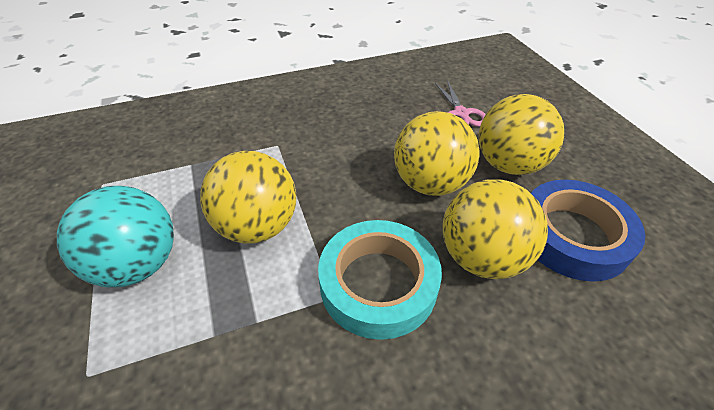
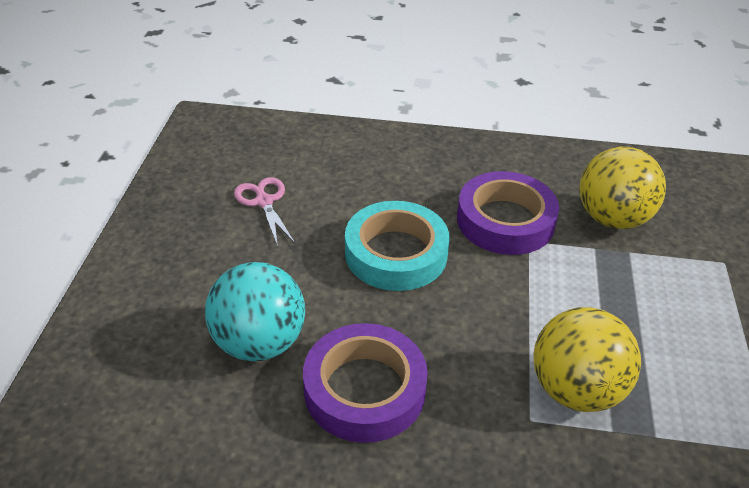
blue tape: [531,180,645,282] = 1 -> none = 0
purple tape: none = 0 -> [303,323,428,443] [457,171,559,255] = 2
yellow ball: [200,151,296,244] [394,111,479,196] [443,179,548,279] [479,94,564,175] = 4 -> [533,307,641,412] [579,147,666,229] = 2

